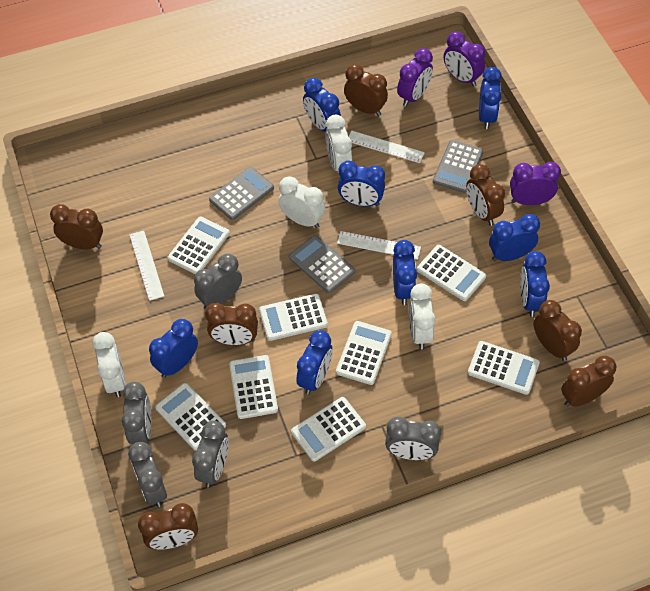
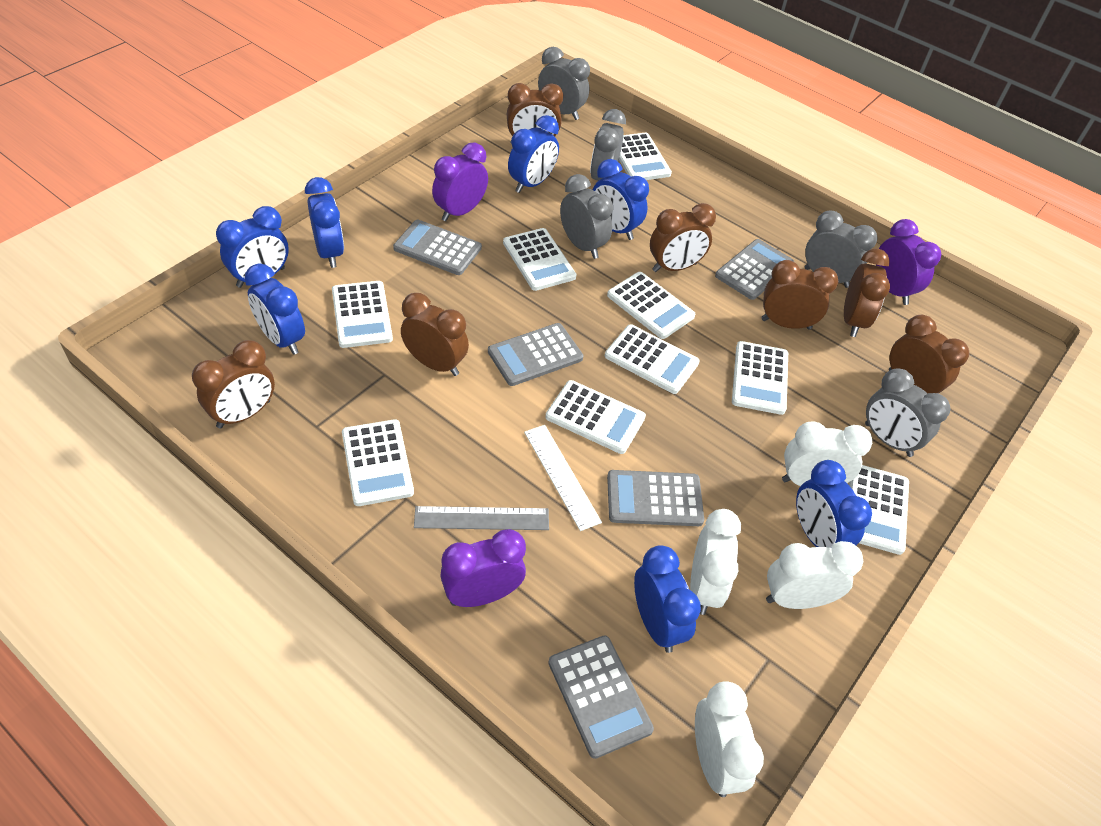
blue clock: [149,319,198,378] [297,330,333,395] [303,78,341,132] [338,161,385,206] [393,240,417,305] [479,67,502,129] [489,214,540,261] [520,251,550,317] = 8 -> [216,206,289,288] [244,264,305,355] [305,177,344,268] [508,115,559,193] [593,159,649,240] [634,545,701,653] [796,460,872,548] = 7
grey calculator: [209,167,274,220] [289,235,355,293] [433,140,483,193] = 3 -> [393,220,482,275] [488,323,583,386] [548,635,654,759] [607,470,704,526] [715,239,794,300] = 5
grey ruler: none = 0 -> [414,506,549,530] = 1
white calculator: [155,383,226,451] [168,217,230,274] [229,355,278,419] [259,294,328,341] [291,397,366,461] [336,321,392,385] [417,245,486,301] [468,341,540,395] = 8 -> [332,281,393,348] [342,419,414,506] [503,228,576,291] [545,380,646,454] [605,324,700,394] [607,272,695,339] [619,133,672,180] [732,341,788,415] [849,465,909,555] = 9
white ruler: [129,231,164,301] [337,231,421,260] [348,131,425,163] = 3 -> [524,425,602,531] = 1

